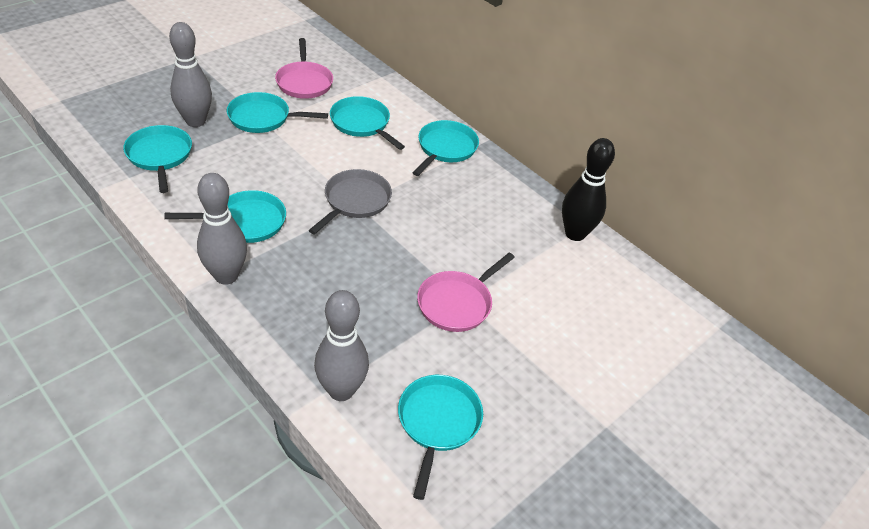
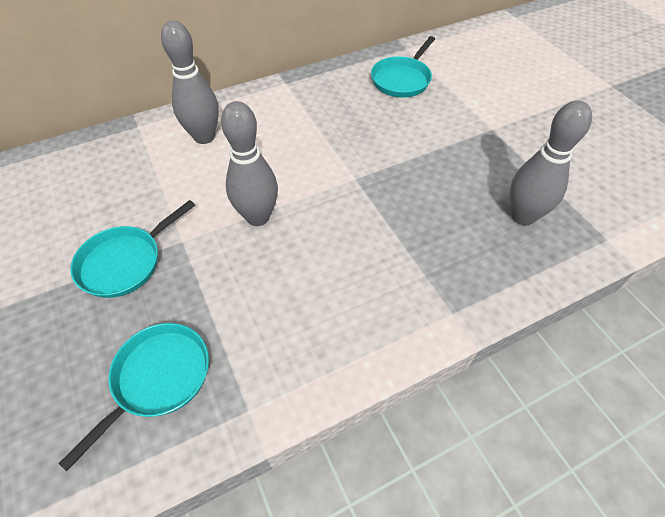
black bowling pin: [562,138,615,241] = 1 -> none = 0
grey pan: [309,169,392,235] = 1 -> none = 0
pink pan: [275,38,333,99] [417,253,515,332] = 2 -> none = 0
turquoise pan: [123,125,192,193] [164,190,286,243] [227,92,328,133] [330,96,405,150] [398,375,483,500] [412,120,479,176] = 6 -> [58,323,209,471] [70,200,195,298] [371,36,435,97] = 3

